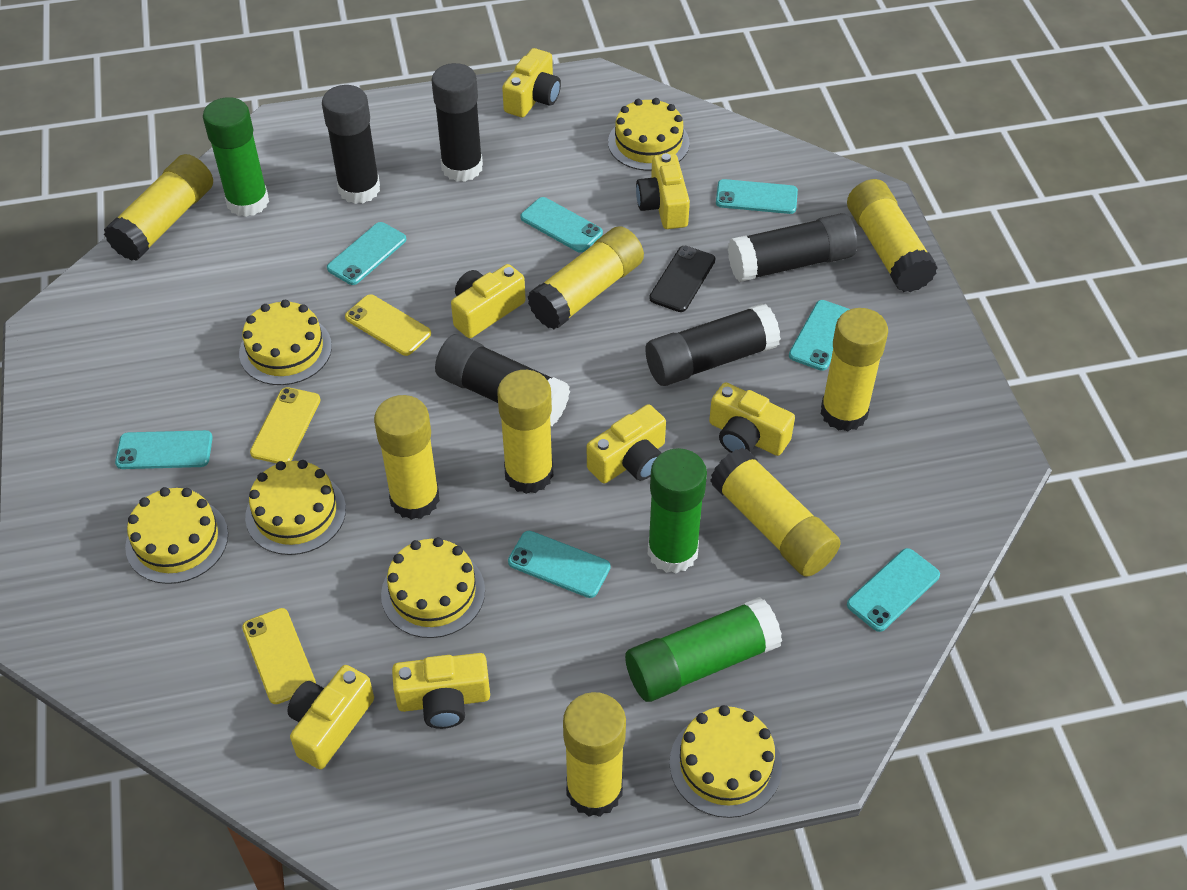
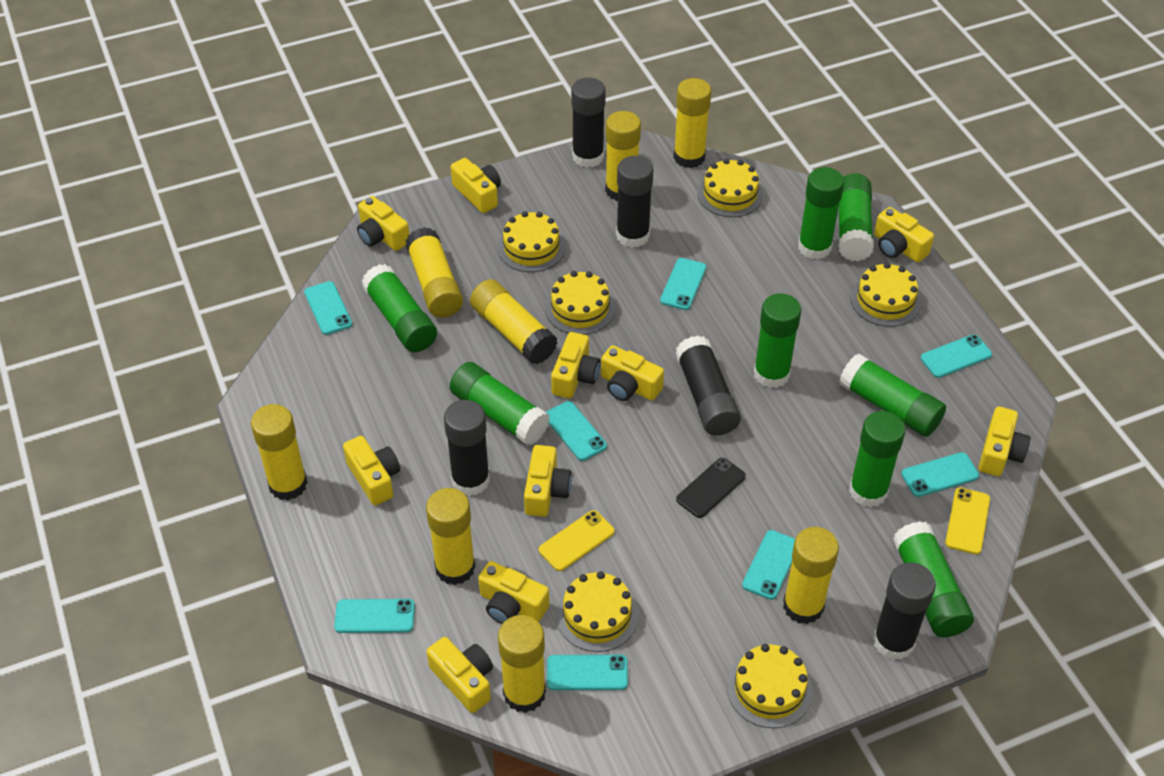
green glue stick: [203,97,269,217] [625,597,782,702] [648,448,707,573] = 3 -> [362,264,437,352] [450,362,550,445] [754,293,801,388] [798,167,844,259] [839,173,874,261] [839,353,946,437] [849,411,905,507] [893,521,974,638] = 8
turquoise phone: [115,430,213,469] [327,222,406,285] [508,531,611,598] [520,197,603,253] [716,179,798,214] [789,300,850,371] [847,548,940,632] = 7 -> [304,281,352,335] [334,599,415,633] [546,401,607,461] [547,655,628,690] [660,258,707,310] [742,530,795,600] [901,452,979,497] [920,334,992,378] = 8
yellow camera: [287,665,374,769] [392,653,490,729] [451,264,526,338] [502,48,561,117] [587,404,666,484] [636,154,690,229] [709,382,795,456] = 7 -> [343,436,400,505] [357,196,409,251] [427,637,493,713] [451,158,501,213] [478,561,549,624] [524,445,572,517] [551,332,600,398] [601,345,664,401] [874,207,934,263] [979,406,1031,476] = 10
yellow phone: [242,608,316,704] [250,387,320,463] [345,294,431,356] = 3 -> [539,510,615,571] [945,487,990,554] = 2

